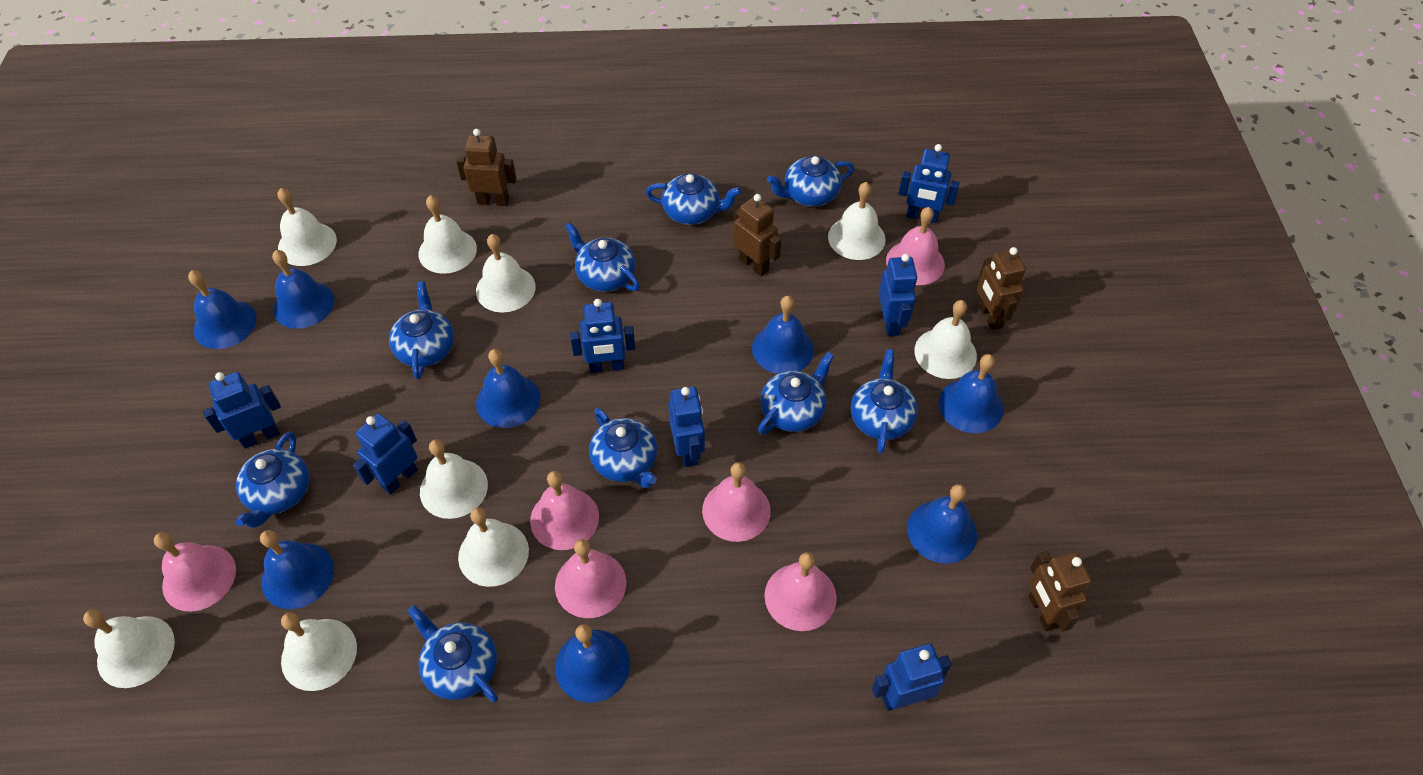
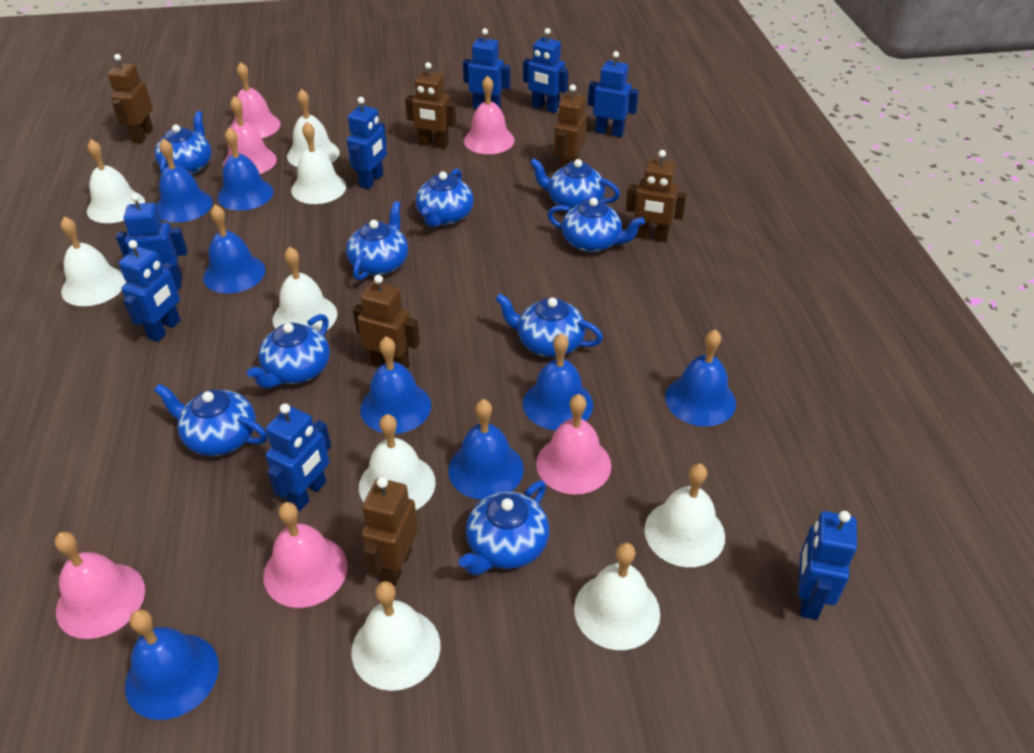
blue robot: [203,372,281,449] [353,414,418,495] [570,299,635,373] [668,387,705,467] [872,644,952,711] [878,254,917,336] [898,144,960,223] = 7 -> [116,193,188,284] [119,240,181,342] [266,404,331,511] [347,97,387,189] [463,28,510,109] [523,28,569,113] [588,51,639,137] [798,511,857,620] = 8
brown robot: [456,129,517,206] [734,194,781,276] [977,247,1026,330] [1028,551,1092,632] = 4 -> [108,54,153,143] [353,275,420,368] [361,477,418,586] [405,62,456,149] [554,84,587,169] [625,150,687,242] = 6

